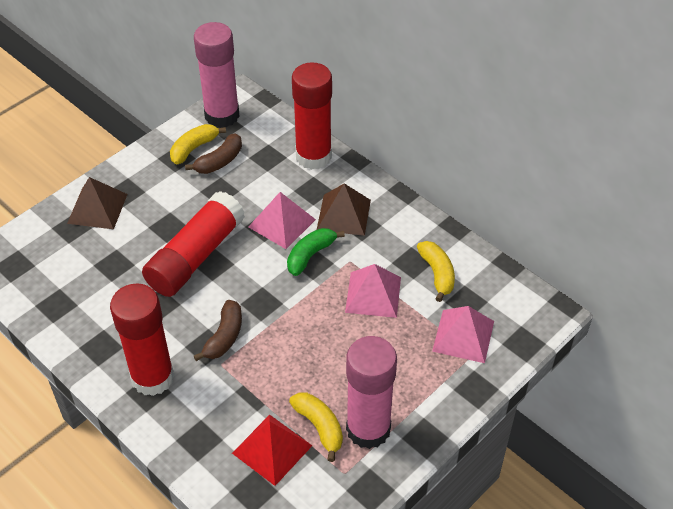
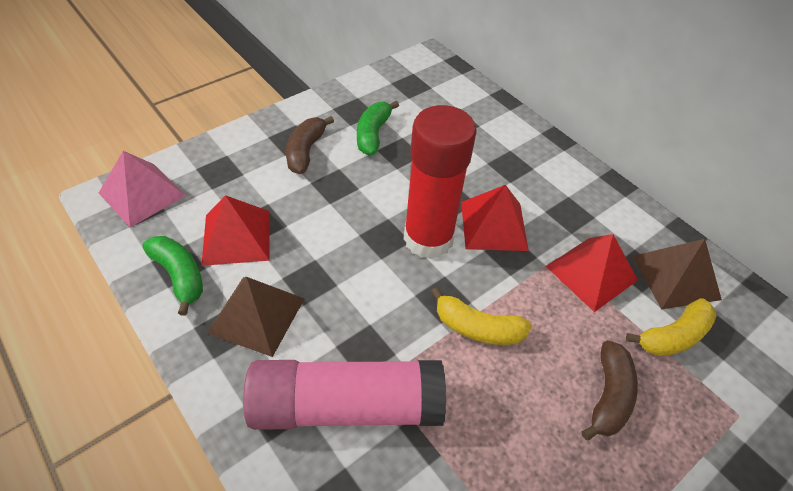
green banana: [287,228,345,276] = 1 -> [142,236,203,316] [357,101,399,155] = 2
pink glue stick: [194,22,240,128] [346,336,397,449] = 2 -> [243,360,446,430] = 1
pink pyramid: [248,192,316,249] [345,264,401,318] [432,306,494,363] = 3 -> [99,151,186,227] = 1
red glue stick: [110,284,174,396] [142,191,245,297] [292,62,332,170] = 3 -> [404,105,477,259] = 1
red pyramid: [232,415,312,486] = 1 -> [201,195,270,266] [461,185,529,251] [546,234,638,312] = 3
yellow banana: [170,124,226,164] [289,393,343,462] [417,241,455,302] = 3 -> [431,287,532,345] [626,298,717,356] = 2

